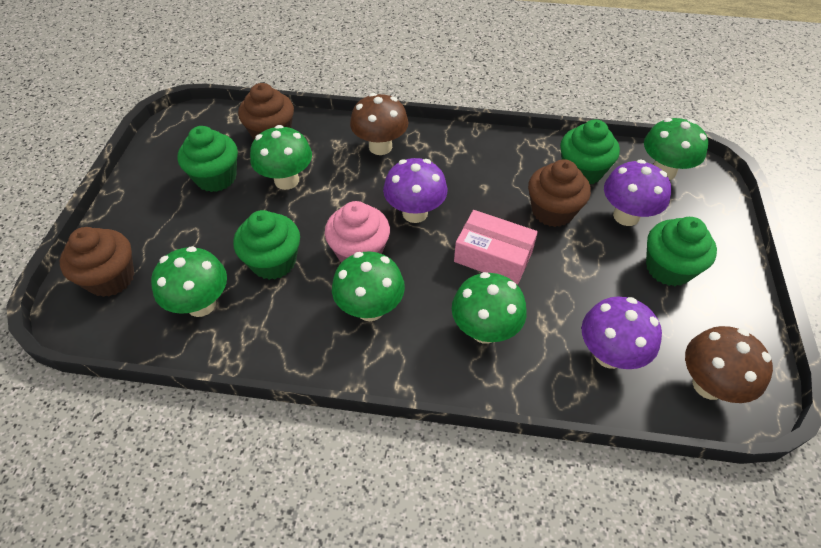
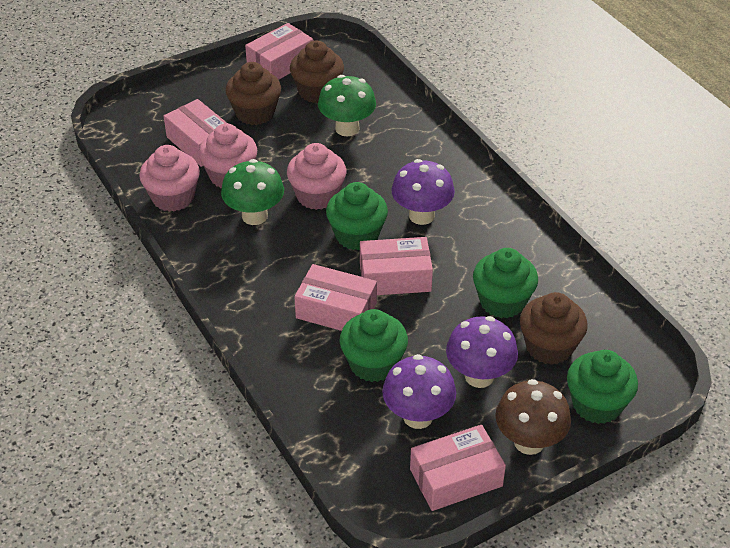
brown mushroom: [350,93,409,155] [685,326,773,403] = 2 -> [495,379,571,455] = 1
green mushroom: [151,246,227,317] [250,125,312,190] [332,251,405,321] [452,272,527,344] [644,118,708,180] = 5 -> [221,159,284,225] [318,75,376,136] = 2
pink box: [454,210,538,285] = 1 -> [164,99,227,167] [245,23,313,80] [294,264,377,331] [360,237,433,295] [410,425,506,511] = 5
pink cupcake: [325,201,390,263] = 1 -> [139,145,200,212] [198,123,257,188] [287,143,346,210] = 3

